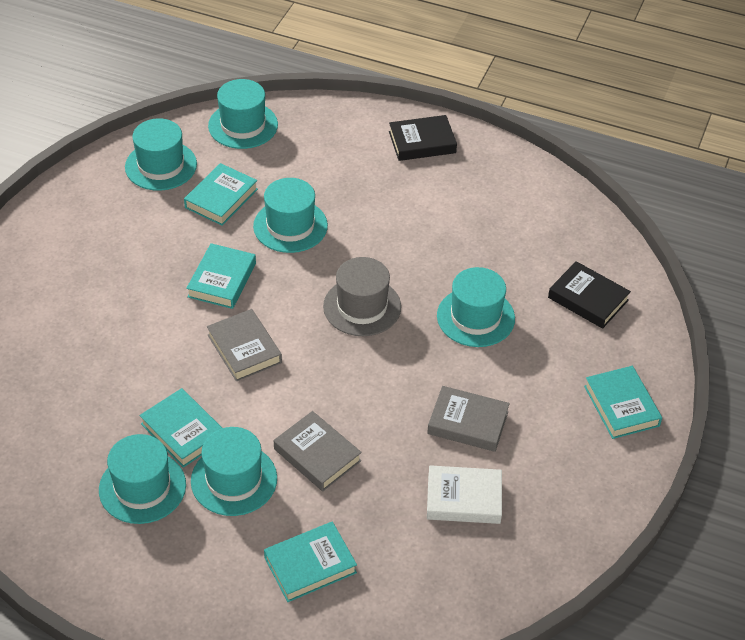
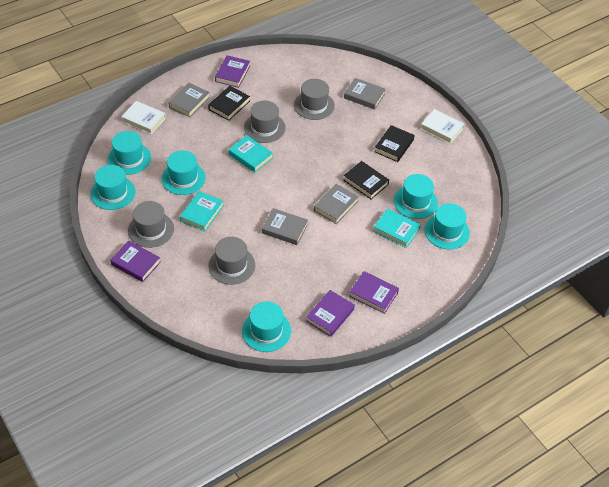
black book: [389,115,457,161] [548,261,631,329] = 2 -> [208,86,250,121] [343,161,389,199] [374,125,414,162] = 3
grey book: [207,309,282,381] [274,411,362,491] [427,386,510,452] = 3 -> [168,83,210,118] [262,208,308,245] [314,184,359,224] [344,78,386,110] = 4
grey hat: [323,257,401,336] = 1 -> [128,201,174,248] [208,237,255,285] [244,101,286,143] [294,79,335,120] = 4
purple book: none = 0 -> [110,240,161,282] [215,55,250,88] [306,290,355,337] [349,271,399,314] = 4
turquoise book: [139,388,222,468] [184,163,258,226] [186,243,256,309] [264,521,357,602] [584,366,662,439] = 5 -> [180,191,224,232] [228,135,273,172] [373,208,421,248] = 3
white book: [427,465,502,524] = 1 -> [121,101,166,134] [420,109,464,144] = 2

